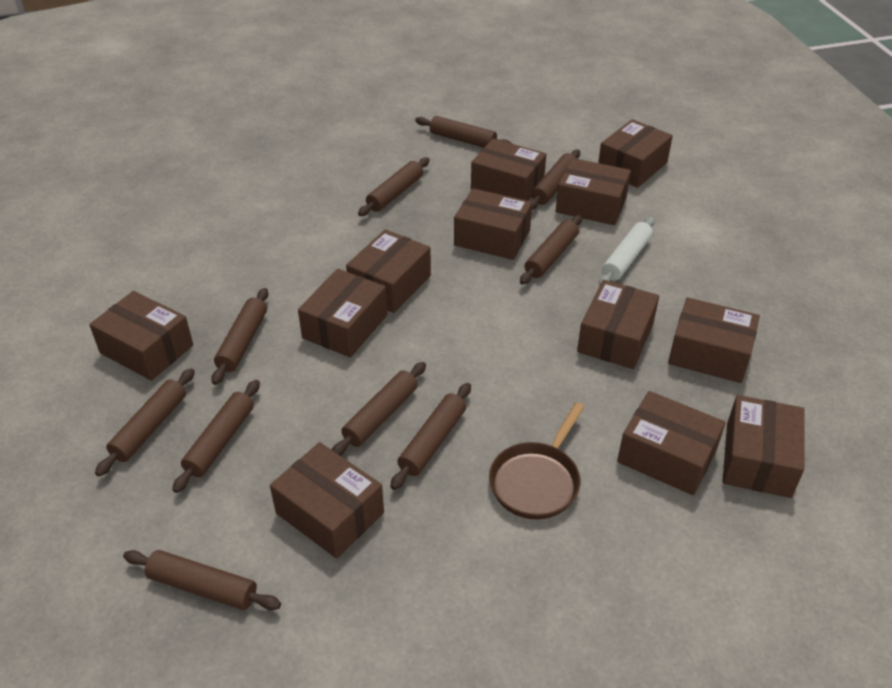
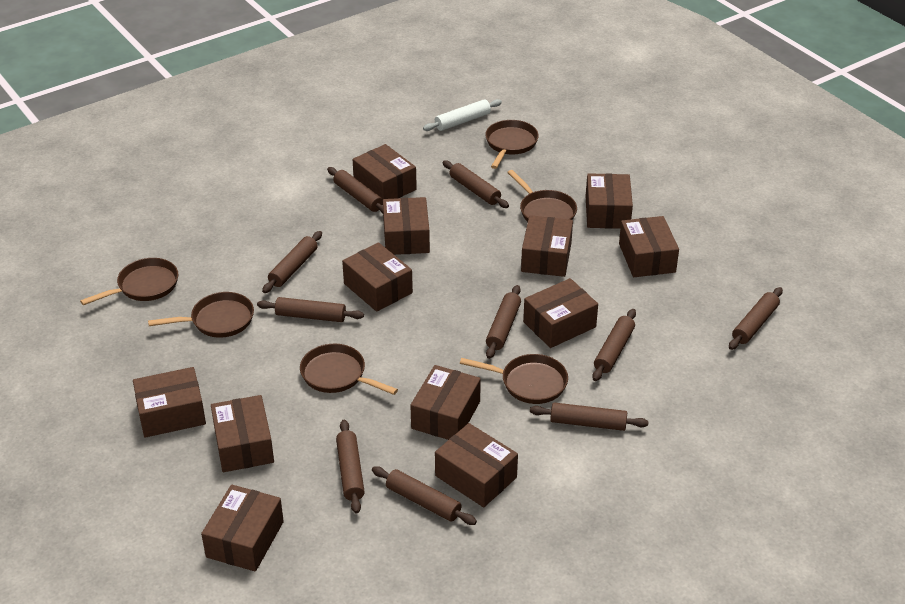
brown pan: [489,402,584,519] = 1 -> [80,258,179,305] [148,292,254,338] [300,344,398,395] [460,354,568,404] [485,120,539,169] [507,170,577,222] = 6

